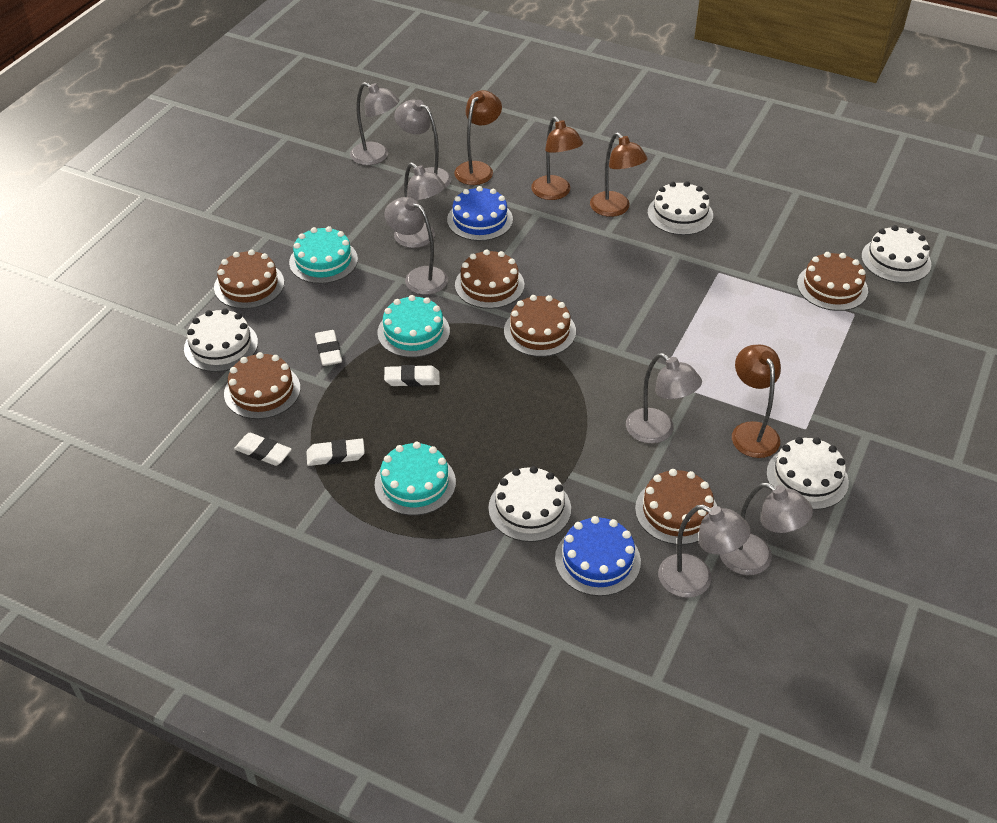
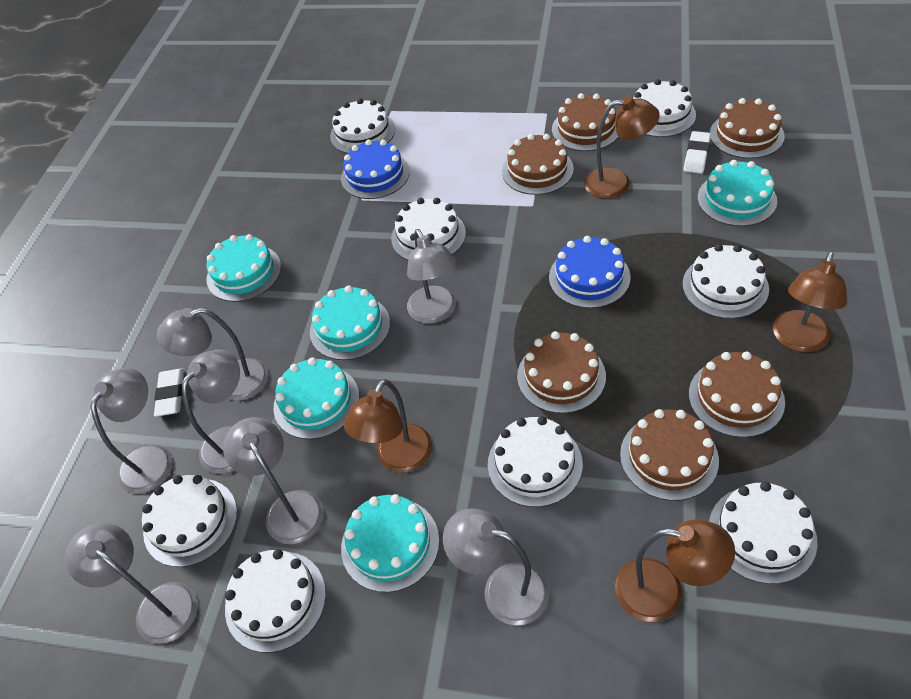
turquoise cake: [289,226,358,284] [375,442,456,516] [378,295,450,358] = 3 -> [206,234,281,302] [274,357,359,439] [310,285,390,360] [341,494,439,593] [698,160,777,226] = 5
white cake: [184,308,258,372] [488,466,571,542] [648,181,713,235] [766,437,849,510] [861,225,931,283] = 5 -> [142,475,237,567] [225,549,326,653] [330,98,395,154] [391,198,466,260] [488,416,583,507] [633,79,696,137] [682,244,769,319] [709,482,818,584] = 8
white eraser: [234,433,292,466] [306,439,365,466] [315,330,342,366] [384,365,440,387] = 4 -> [154,368,184,417] [684,131,711,174] = 2

